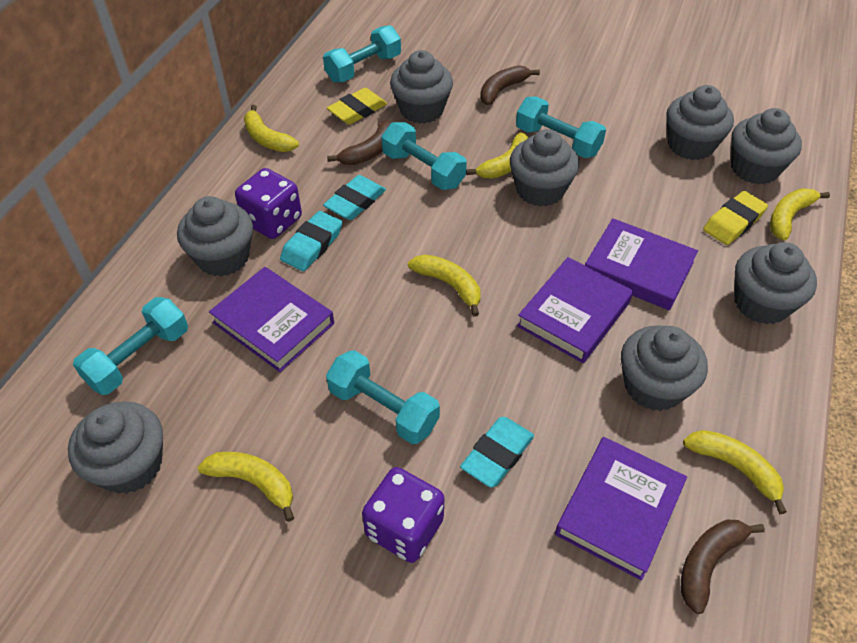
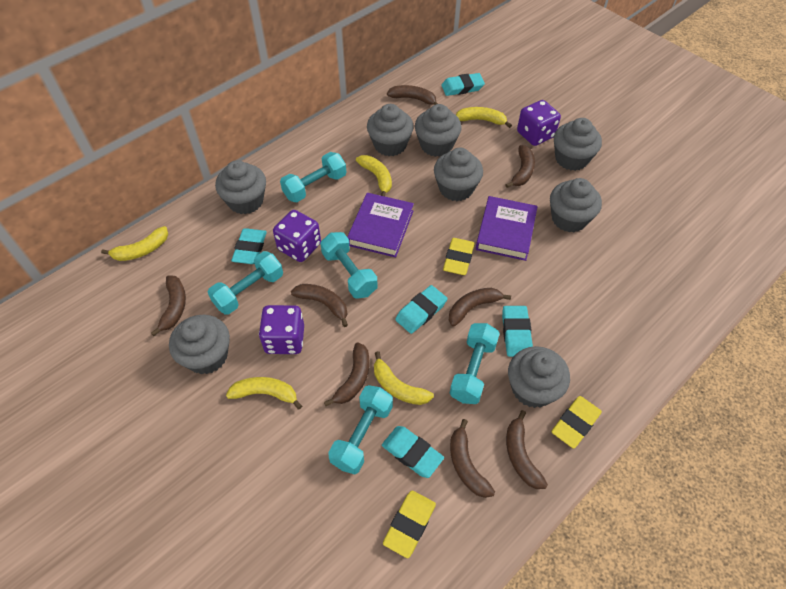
brown banana: [327,120,391,165] [480,65,540,105] [681,520,765,614] = 3 -> [151,276,186,336] [291,284,348,327] [324,342,369,406] [387,85,438,105] [449,288,511,327] [450,419,495,498] [505,145,535,188] [506,410,548,489] = 8
purple book: [209,267,334,372] [517,257,633,363] [555,437,687,580] [585,218,698,310] = 4 -> [347,193,414,258] [476,196,538,261] = 2
purple dice: [235,168,302,239] [362,467,444,563] = 2 -> [259,305,304,354] [273,210,321,262] [517,100,561,146] = 3
turquoise eraser: [280,211,342,271] [323,175,386,220] [460,417,534,488] = 3 -> [231,228,267,264] [382,426,444,478] [395,285,447,334] [441,73,485,96] [502,306,533,357] = 5
yellow banana: [198,452,294,522] [244,105,299,152] [408,255,481,317] [466,132,528,179] [683,430,787,514] [770,188,830,240] = 6 -> [101,226,168,261] [226,377,302,410] [356,155,392,196] [374,351,434,405] [456,107,512,128] = 5
yellow eraser: [327,88,387,125] [703,191,768,245] = 2 -> [383,491,436,558] [443,238,475,275] [551,396,602,449] = 3

